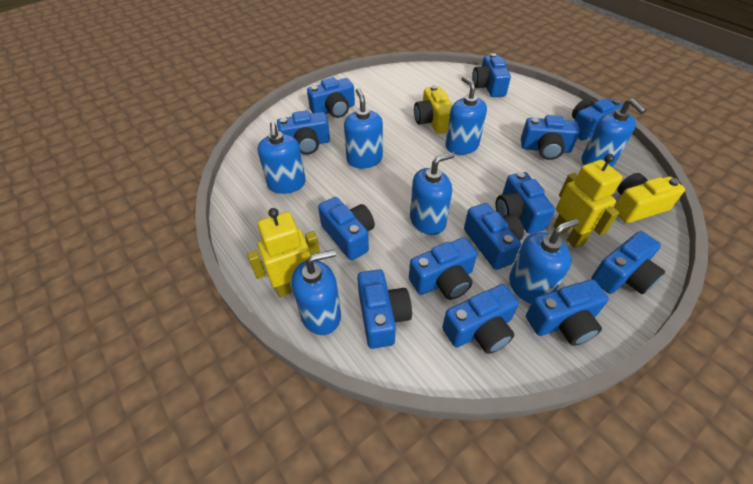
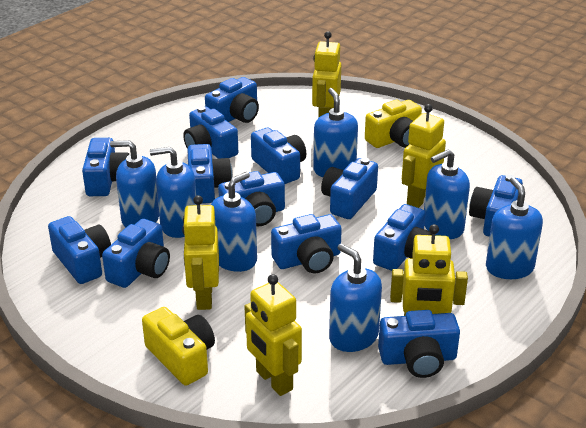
yellow robot: [247,208,320,297] [554,154,623,248] = 2 -> [182,195,219,310] [244,274,302,396] [312,31,341,118] [390,224,468,316] [402,104,446,208] = 5

